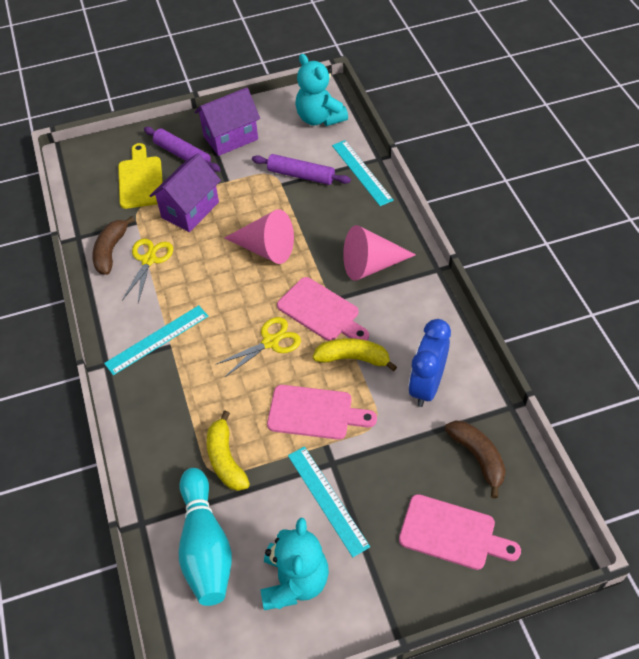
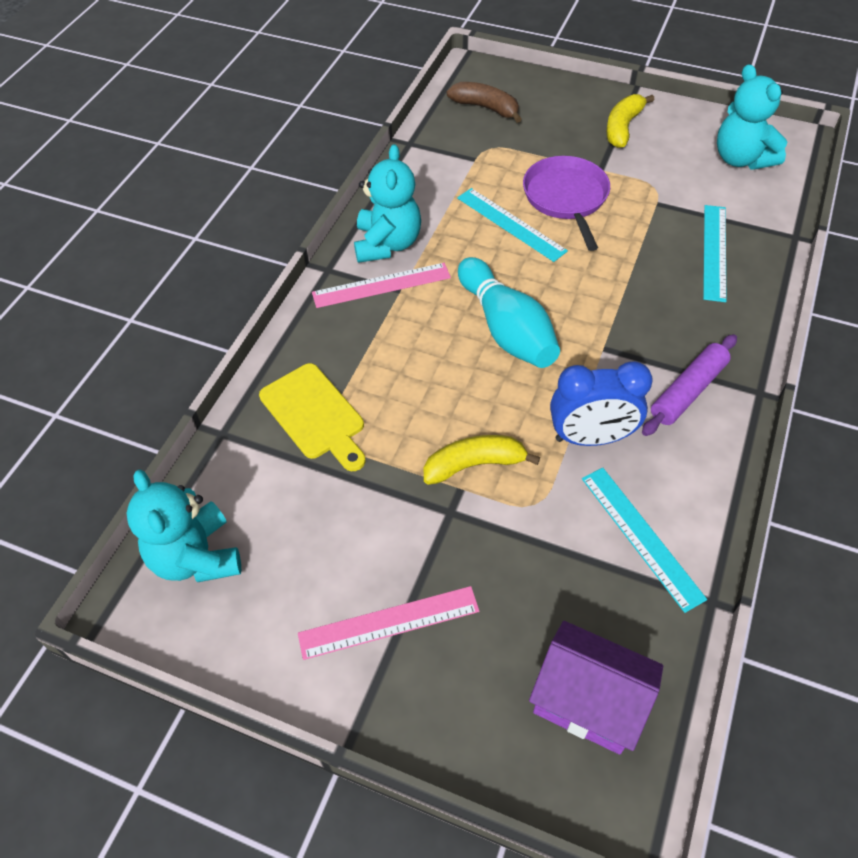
brown banana: [93,216,135,275] [445,421,506,499] = 2 -> [447,82,522,123] = 1
pink cone: [224,209,294,264] [343,225,416,281] = 2 -> none = 0
pink cutting board: [267,385,377,440] [277,277,369,341] [399,494,521,570] = 3 -> none = 0
pink ruler: none = 0 -> [298,586,479,660] [312,263,451,308] = 2
purple house: [150,153,221,232] [195,87,260,156] = 2 -> [529,621,663,755] = 1
purple pan: none = 0 -> [523,156,610,251] = 1
purple rolling pin: [144,127,221,172] [252,154,351,185] = 2 -> [642,334,737,436] = 1
turquoise teddy bear: [260,518,329,610] [295,54,348,126] = 2 -> [127,470,241,582] [354,144,421,263] [717,64,787,170] = 3
yellow scissors: [122,238,173,303] [215,317,301,377] = 2 -> none = 0

